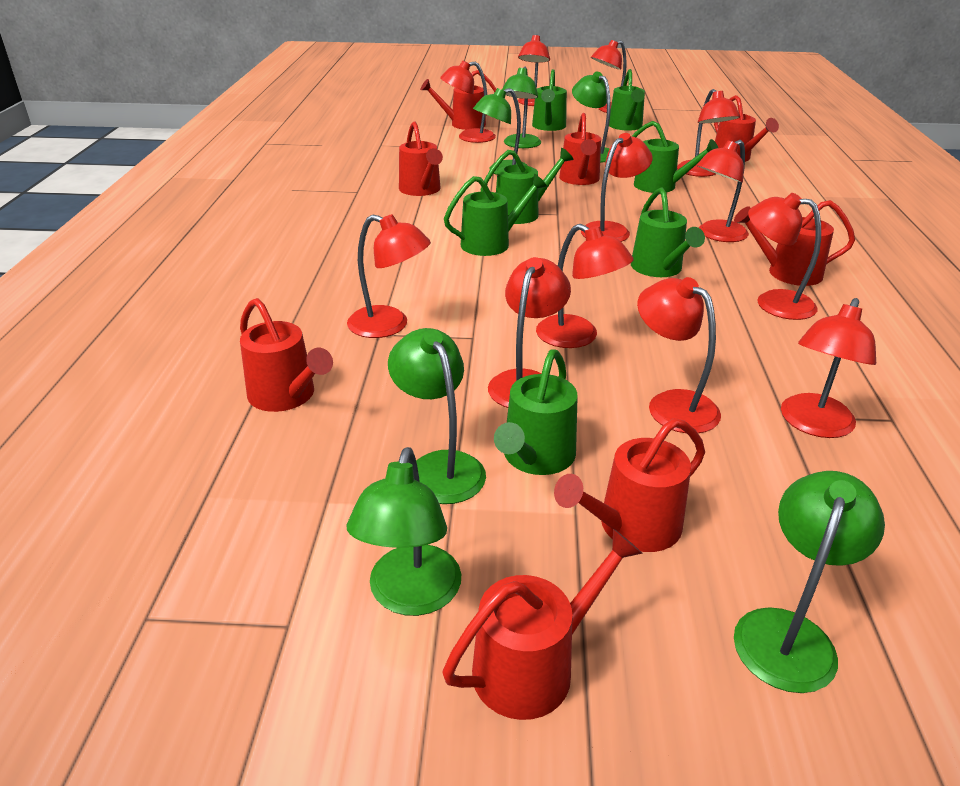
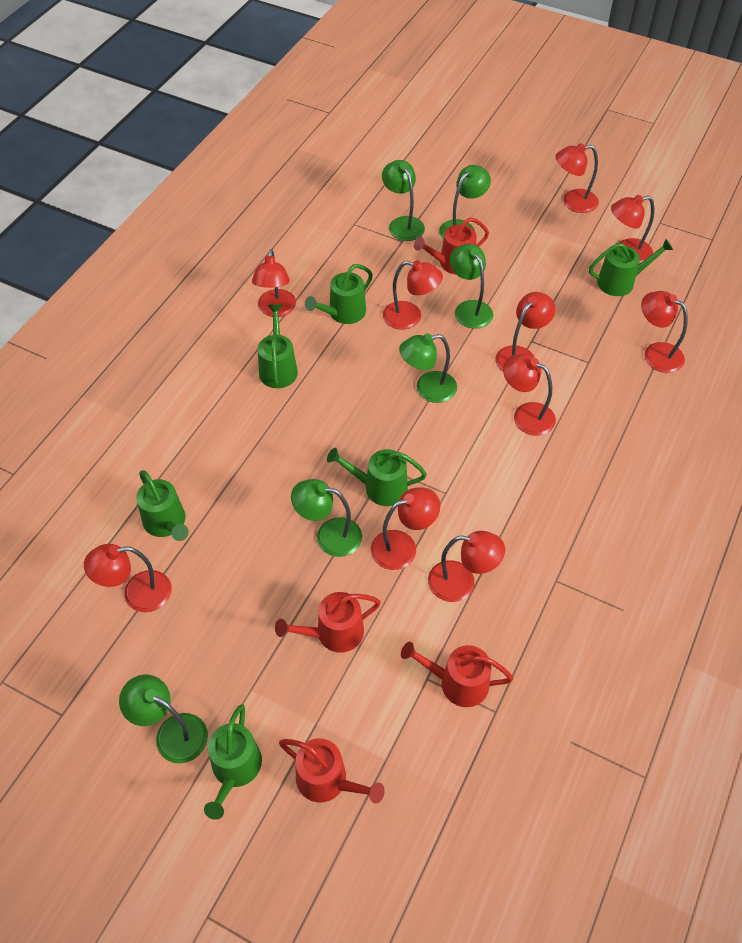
green watering can: [444,174,547,256] [480,148,574,224] [494,349,578,475] [532,69,567,131] [609,69,645,131] [631,121,718,193] [631,188,705,277] = 7 -> [136,470,189,541] [204,704,262,820] [258,305,298,388] [305,264,373,324] [327,448,427,506] [589,239,673,296] = 6
red lamp: [347,214,431,338] [440,60,496,143] [488,257,571,408] [518,34,550,106] [536,224,633,348] [581,133,653,242] [591,40,627,113] [637,277,721,433] [677,89,740,177] [696,140,749,242] [748,193,821,320] [781,298,876,438] = 12 -> [84,544,172,612] [252,249,296,317] [371,488,440,570] [383,260,443,330] [428,531,505,602] [496,292,555,372] [503,354,556,436] [555,143,599,213] [611,195,654,264] [641,291,688,373] = 10
red watering can: [240,298,333,412] [399,121,443,196] [420,70,496,130] [443,529,643,720] [554,418,705,552] [559,113,601,185] [714,95,779,162] [734,200,855,286] = 8 -> [275,592,381,653] [279,738,385,804] [401,642,513,707] [414,217,489,274] = 4

